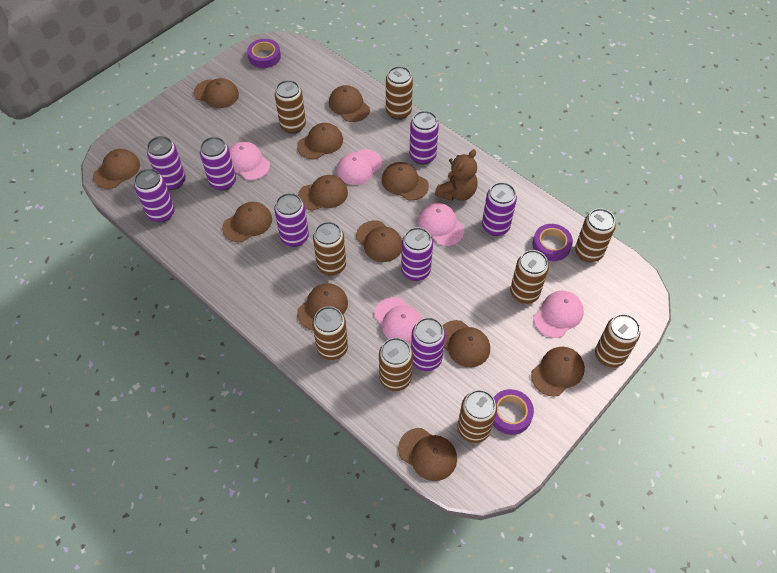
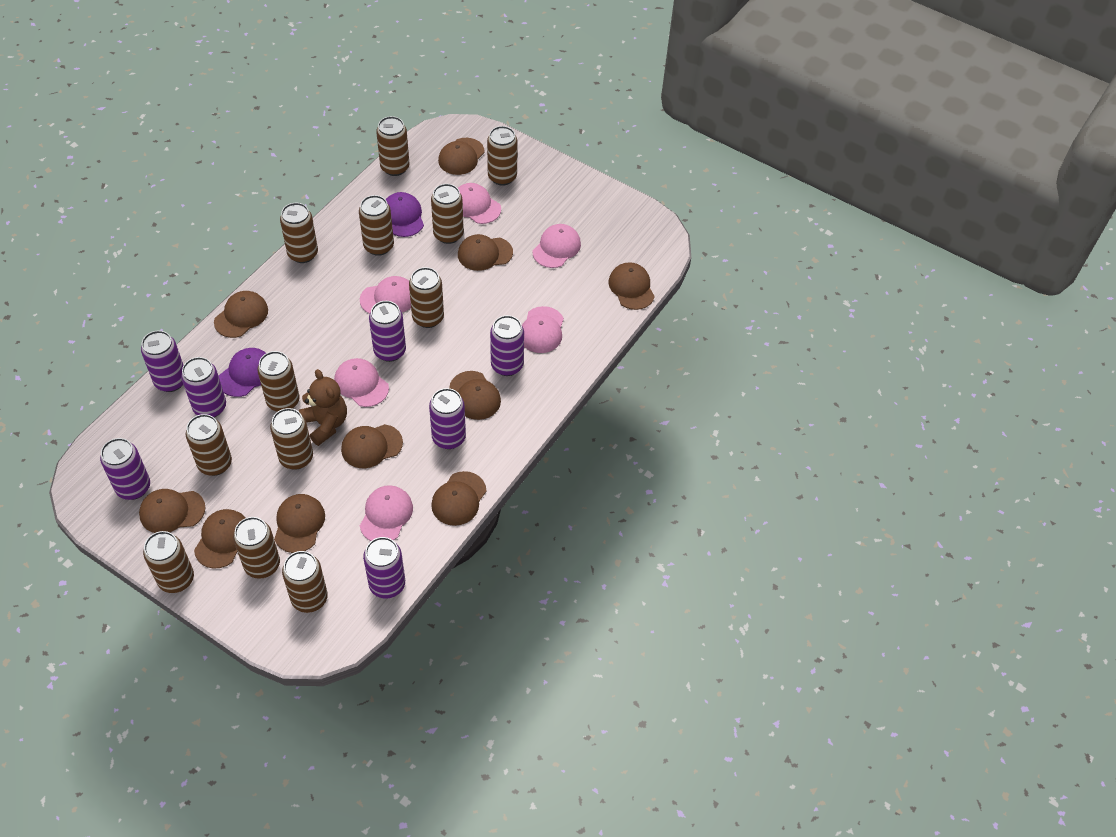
brown can: [275,80,306,134] [312,306,348,360] [313,222,346,276] [379,338,413,391] [386,66,413,120] [457,390,497,443] [510,250,549,304] [575,208,616,262] [595,314,640,368] = 9 -> [143,531,194,593] [186,414,232,476] [233,517,280,579] [257,351,300,412] [270,408,313,470] [280,203,318,263] [282,551,328,613] [359,195,394,256] [376,116,409,176] [409,267,444,328] [431,184,464,244] [487,126,518,186] = 12
brown cap: [93,149,140,189] [194,78,239,108] [222,202,272,242] [297,123,343,159] [297,283,348,330] [298,175,348,211] [329,85,370,122] [356,221,402,262] [382,162,429,201] [398,428,457,481] [442,320,490,368] [531,347,585,397] = 12 -> [139,489,206,533] [194,509,246,569] [214,291,268,338] [274,494,325,553] [341,424,403,468] [431,471,487,526] [438,138,485,175] [449,371,501,420] [458,234,513,271] [608,262,655,310] = 10
pink cap: [229,141,270,180] [337,149,383,185] [374,297,422,344] [418,203,464,246] [534,291,584,338] = 5 -> [334,358,389,407] [360,276,411,314] [360,485,413,541] [458,183,501,224] [522,306,564,353] [533,224,581,268] = 6
purple can: [134,169,175,222] [147,136,186,190] [200,137,236,191] [274,193,309,247] [401,227,433,281] [409,111,439,165] [411,317,446,371] [482,182,517,236] = 8 -> [100,438,150,500] [141,330,183,392] [181,357,226,417] [363,537,405,598] [369,301,406,362] [429,388,466,449] [490,315,524,376] = 7
purple cap: none = 0 -> [219,348,266,397] [385,192,424,237] = 2
purple tape: [247,39,281,68] [493,389,534,435] [532,224,573,261] = 3 -> none = 0

